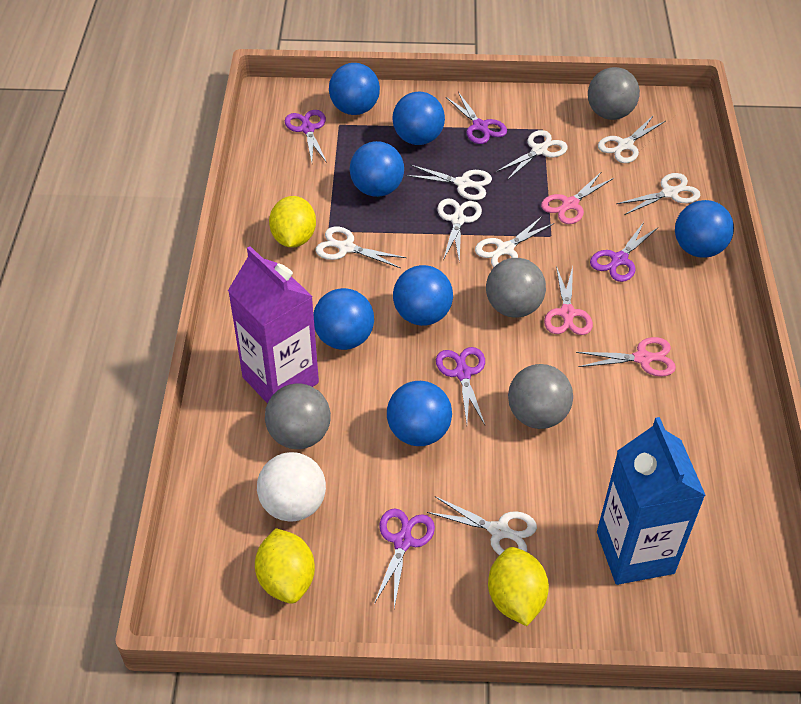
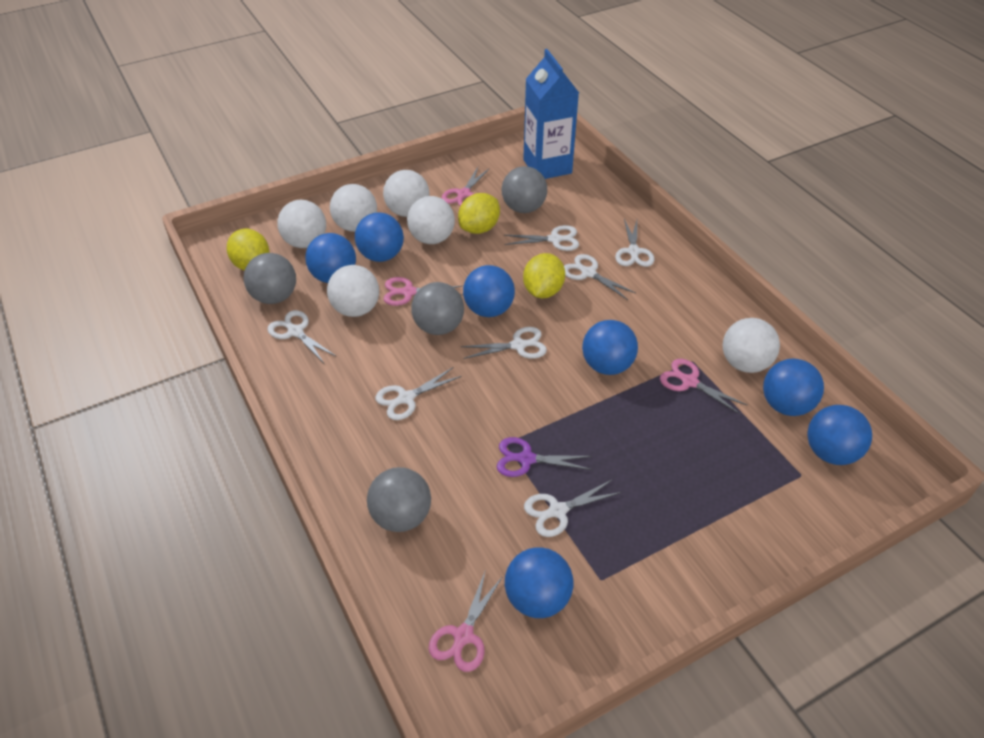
pink scissors: [541,171,614,224] [544,266,593,335] [576,337,676,377] = 3 -> [383,277,462,306] [428,572,503,672] [441,167,490,206] [660,359,748,414] = 4
purple carton: [228,246,319,404] = 1 -> none = 0
purple scissors: [285,110,327,163] [374,509,435,608] [436,347,485,425] [446,92,507,144] [590,222,657,282] = 5 -> [497,437,592,477] = 1
white ball: [257,452,326,522] = 1 -> [277,200,326,248] [327,265,379,317] [330,184,377,232] [383,170,430,217] [407,196,455,244] [723,318,780,373] = 6
white scissors: [316,227,407,268] [405,165,492,200] [427,496,537,555] [437,199,482,263] [475,217,554,267] [496,130,568,180] [598,115,666,163] [616,173,700,215] = 8 -> [267,310,337,363] [375,367,462,420] [461,327,547,359] [504,225,579,251] [524,480,621,537] [564,254,636,300] [615,219,654,267] = 7

